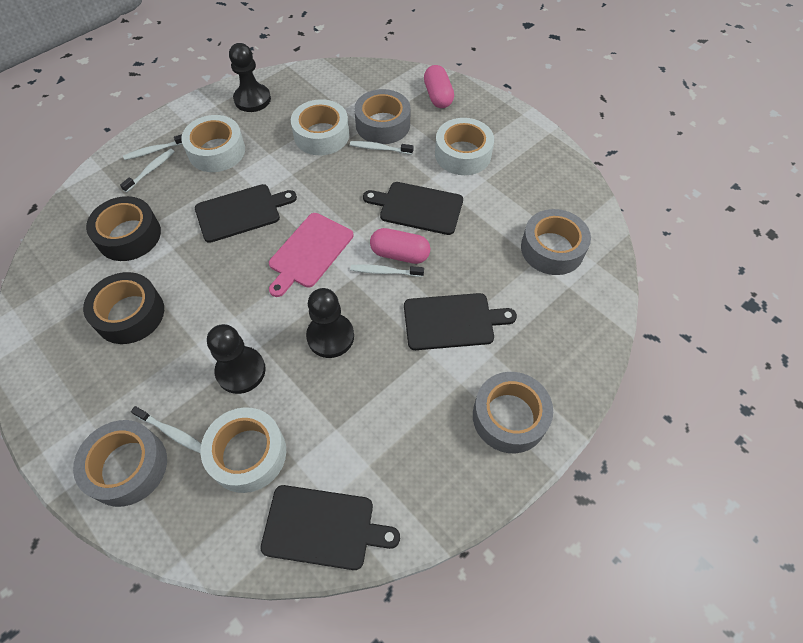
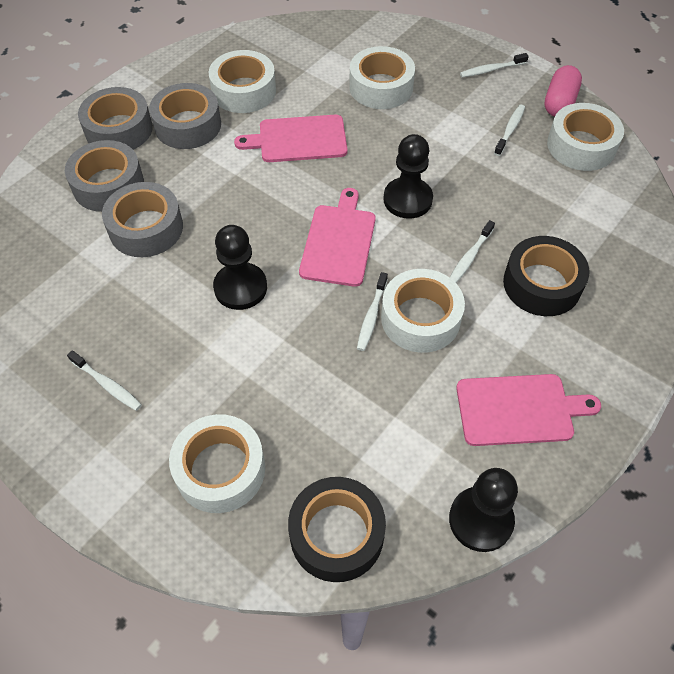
black cutting board: [195,184,297,243] [260,485,400,570] [363,182,463,235] [404,293,517,350] = 4 -> none = 0
pink capsule: [370,228,430,264] [424,65,454,108] = 2 -> [544,65,582,117] = 1
pink cutting board: [269,213,353,297] = 1 -> [234,115,347,162] [299,188,376,287] [456,374,601,446] = 3
white tape: [181,115,245,172] [201,407,286,493] [291,99,349,155] [435,118,494,175] = 4 -> [169,414,265,513] [209,50,276,113] [349,46,415,109] [381,269,465,353] [547,103,624,171] = 5

